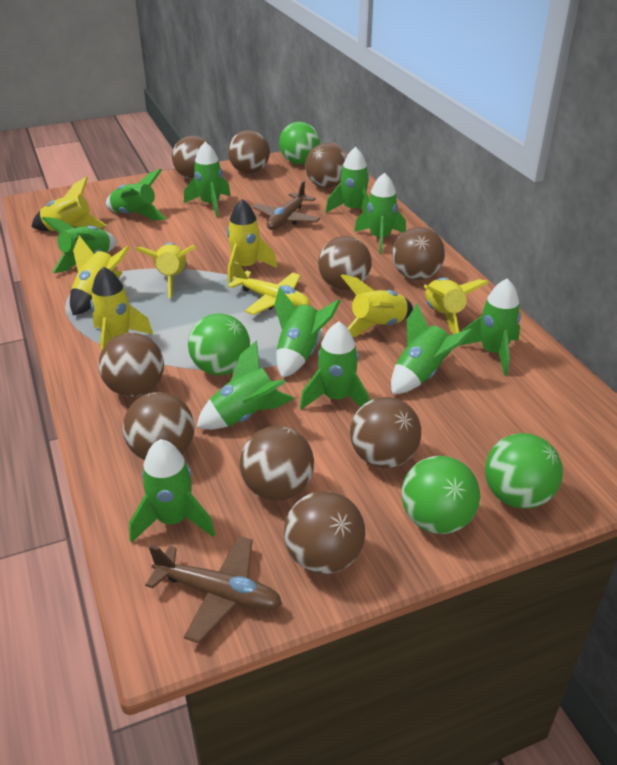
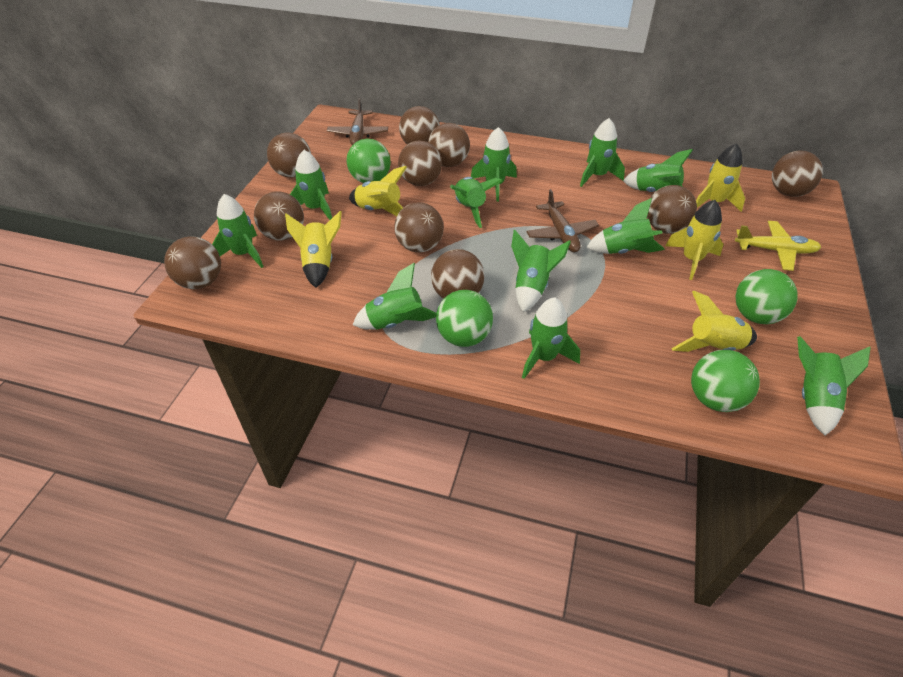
yellow rocket: [31,177,107,231] [70,235,130,315] [90,266,153,351] [135,243,196,298] [227,199,277,283] [341,274,413,337] [423,277,489,334] = 7 -> [285,211,342,288] [349,166,407,216] [666,200,723,280] [671,291,757,352] [696,143,745,212] = 5

